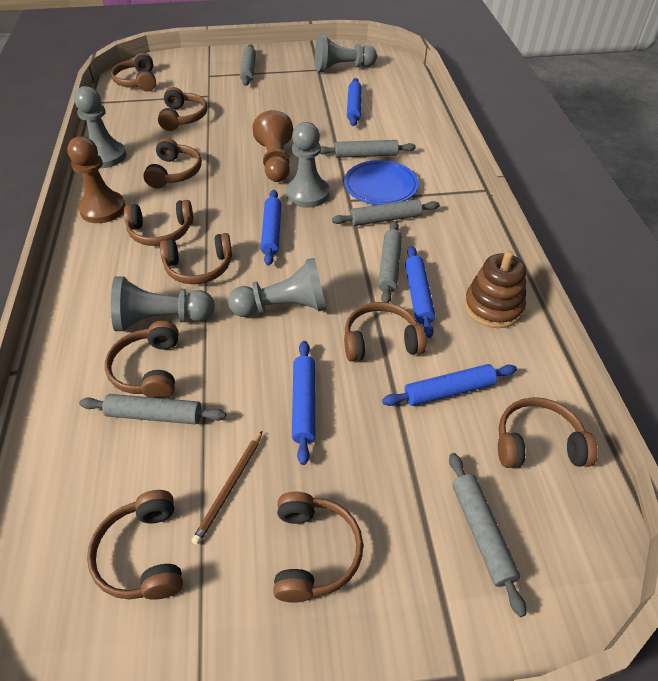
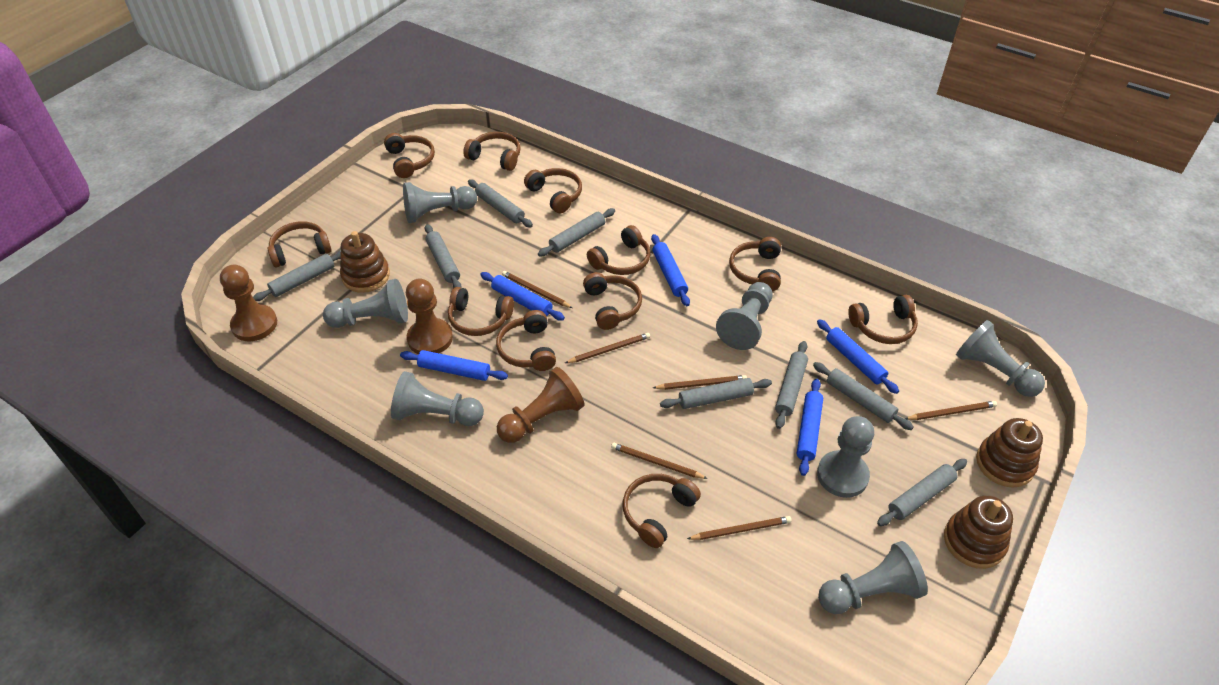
blue plate: [344,160,419,205] = 1 -> none = 0
brown headphones: [87,490,183,599] [105,321,179,399] [111,53,156,91] [124,200,193,246] [143,138,202,189] [158,87,207,131] [160,233,232,284] [273,492,363,603] [344,302,426,361] [498,397,598,468] = 10 -> [268,221,332,268] [384,133,435,178] [448,287,514,336] [463,132,521,171] [496,310,556,371] [524,168,582,213] [583,272,642,330] [587,225,651,275] [623,474,701,548] [729,237,781,291] [848,295,918,344] = 11
brown pawn: [67,136,125,223] [252,110,293,182] = 2 -> [220,265,277,341] [406,279,453,354] [497,367,585,443] = 3
brown pencil: [192,430,263,545] = 1 -> [502,271,572,308] [565,333,650,363] [611,443,708,479] [653,375,747,390] [687,516,791,540] [905,401,997,420] = 6
brown stacking toy: [464,251,526,328] = 1 -> [340,231,390,293] [944,495,1013,569] [976,418,1043,488] = 3
grey pawn: [74,86,126,168] [111,276,215,331] [228,258,327,317] [286,122,329,208] [315,34,377,72] = 5 -> [323,279,408,328] [391,371,484,426] [403,182,477,223] [716,282,773,350] [817,416,874,498] [818,541,928,614] [956,320,1045,397] = 7
grey rolling pin: [79,394,226,424] [240,44,256,86] [320,140,416,158] [332,199,440,226] [378,221,402,303] [449,453,526,617] = 6 -> [253,250,341,301] [425,224,462,288] [468,179,533,227] [538,208,615,256] [660,378,772,409] [775,341,808,429] [813,362,914,430] [877,459,967,526] = 8

